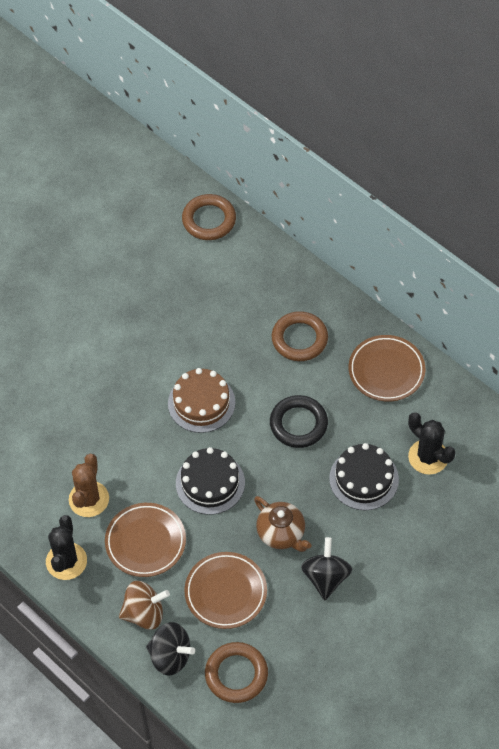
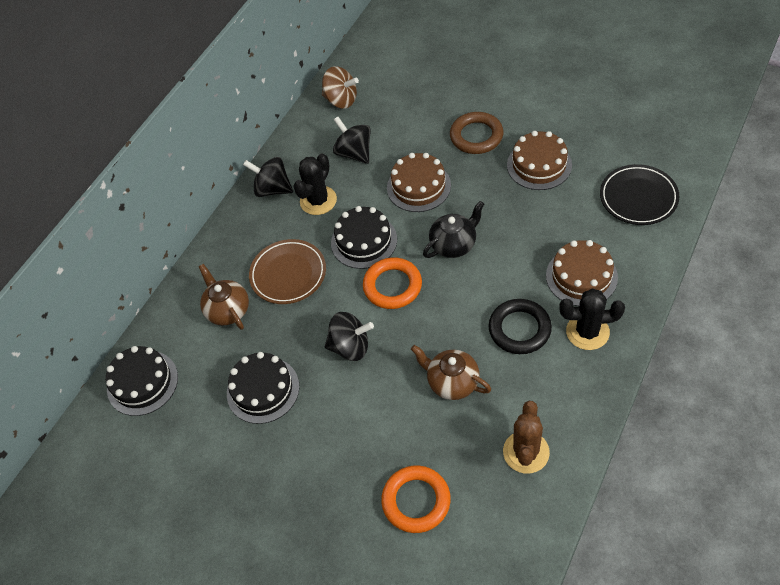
black cake: [176,447,245,515] [329,443,399,510] = 2 -> [106,346,178,416] [227,352,299,424] [331,206,397,269] = 3
black plate: none = 0 -> [600,164,679,225] = 1
black spinning top: [146,622,195,675] [301,537,353,600] = 2 -> [243,157,293,197] [325,312,374,361] [333,117,371,164] = 3
black teapot: none = 0 -> [423,201,484,258] = 1
brown cake: [168,368,235,433] = 1 -> [387,153,451,212] [507,131,572,190] [546,240,618,306] = 3
brown plate: [105,503,186,577] [184,552,267,629] [349,335,425,402] = 3 -> [249,239,326,304] = 1
brown ring: [182,194,236,240] [205,642,268,703] [272,311,328,361] = 3 -> [450,112,503,154] = 1
brown teapot: [254,496,312,552] = 1 -> [199,264,249,330] [411,345,491,400] = 2
orange ring: none = 0 -> [363,258,422,309] [381,465,451,533] = 2

